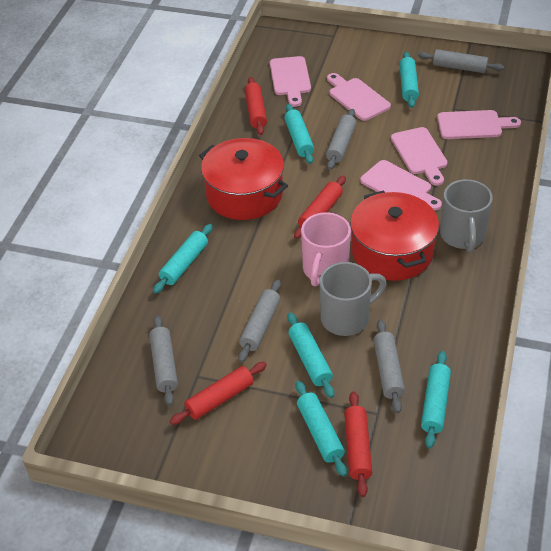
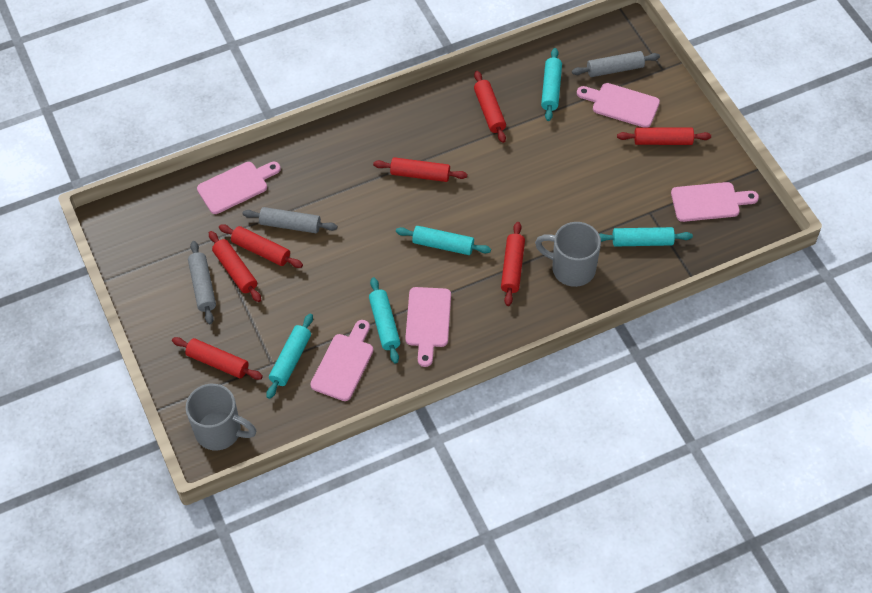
grey rolling pin: [149,315,178,406] [238,279,281,362] [326,109,356,170] [374,320,405,413] [418,49,504,73] = 5 -> [188,241,216,324] [242,207,338,233] [572,51,660,77] = 3
pink mug: [301,212,351,286] = 1 -> none = 0
red pot: [199,138,288,220] [350,190,439,281] = 2 -> none = 0
red rolling pin: [170,362,267,425] [245,77,267,135] [294,176,346,239] [344,391,373,497] = 4 -> [172,337,263,380] [209,231,261,302] [219,224,303,268] [373,157,467,182] [474,71,506,143] [501,222,525,306] [617,127,711,145] = 7
turquoise rolling pin: [153,224,213,293] [284,104,314,164] [287,312,334,398] [295,381,347,477] [399,52,419,108] [421,351,451,448] = 6 -> [267,314,313,399] [369,277,400,364] [396,226,491,255] [541,48,562,121] [599,227,693,246] = 5

